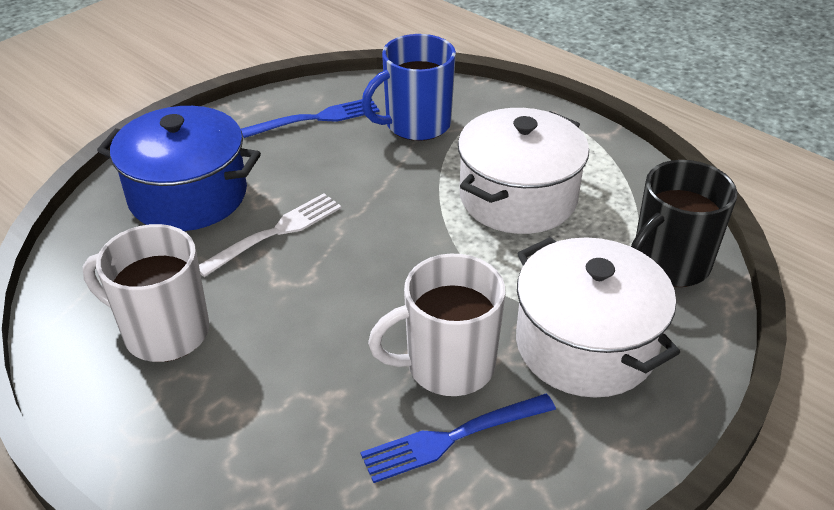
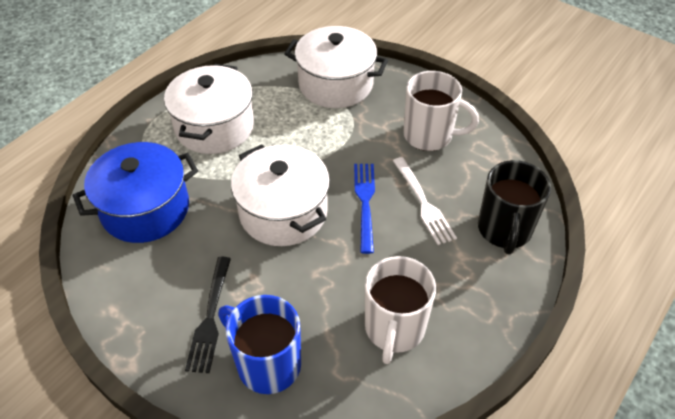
black fork: none = 0 -> [185,257,231,373] = 1
blue fork: [241,98,380,138] [360,394,556,483] = 2 -> [354,164,375,254] = 1
white pot: [458,108,589,234] [516,237,680,398] = 2 -> [164,64,254,154] [231,144,330,246] [284,26,388,108] = 3

